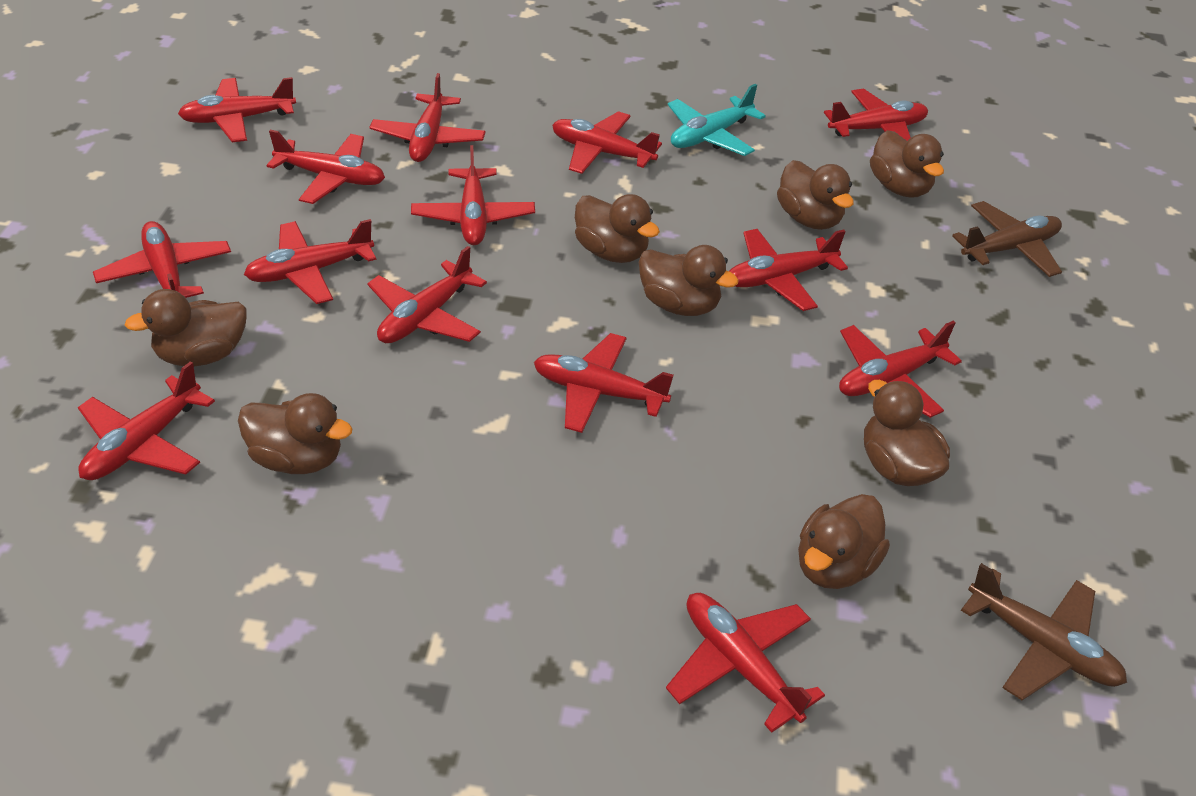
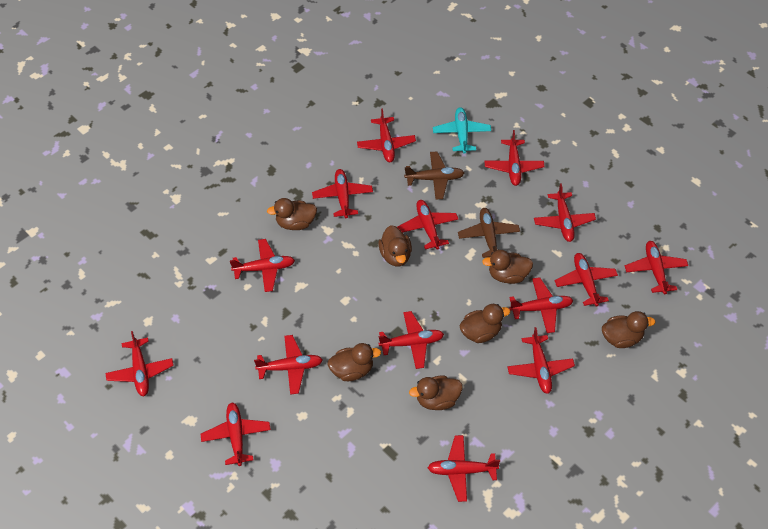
brown duck: [125,289,247,366] [238,393,353,474] [575,194,660,263] [639,245,739,316] [777,160,854,230] [798,494,890,589] [864,380,950,486] [870,130,944,198] = 8 -> [267,198,317,230] [327,343,381,381] [378,225,412,266] [409,376,463,410] [459,304,510,343] [482,250,533,284] [602,311,655,348] = 7
red plane: [78,361,215,480] [93,221,231,298] [178,77,296,142] [244,219,376,304] [266,129,385,204] [367,246,487,343] [369,73,486,162] [411,145,535,245] [534,333,674,433] [552,111,662,174] [666,593,825,733] [729,229,848,311] [824,89,928,141] [839,321,962,418] = 14 -> [105,331,174,396] [201,402,271,466] [230,239,295,292] [254,335,323,395] [312,169,373,218] [357,108,416,162] [378,311,444,369] [397,200,458,250] [428,435,500,502] [485,130,544,186] [507,327,575,394] [509,277,573,333] [534,183,596,242] [555,253,618,307] [625,241,688,295] = 15

